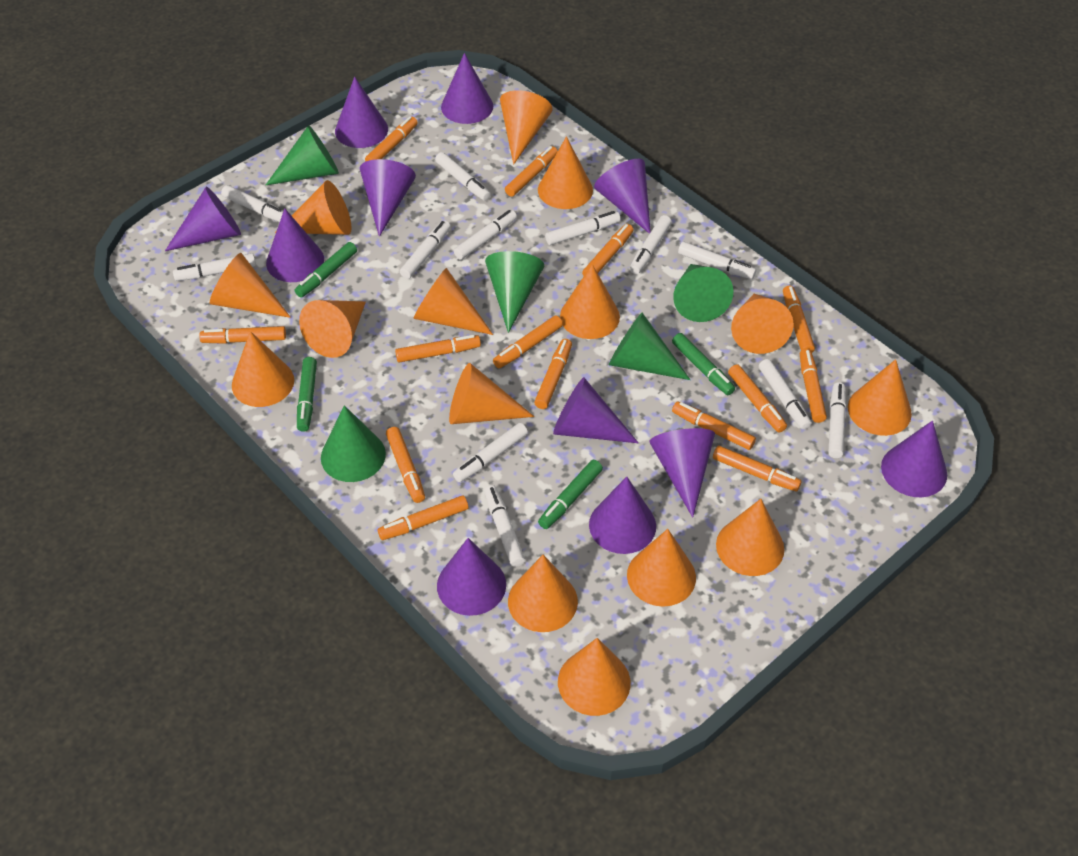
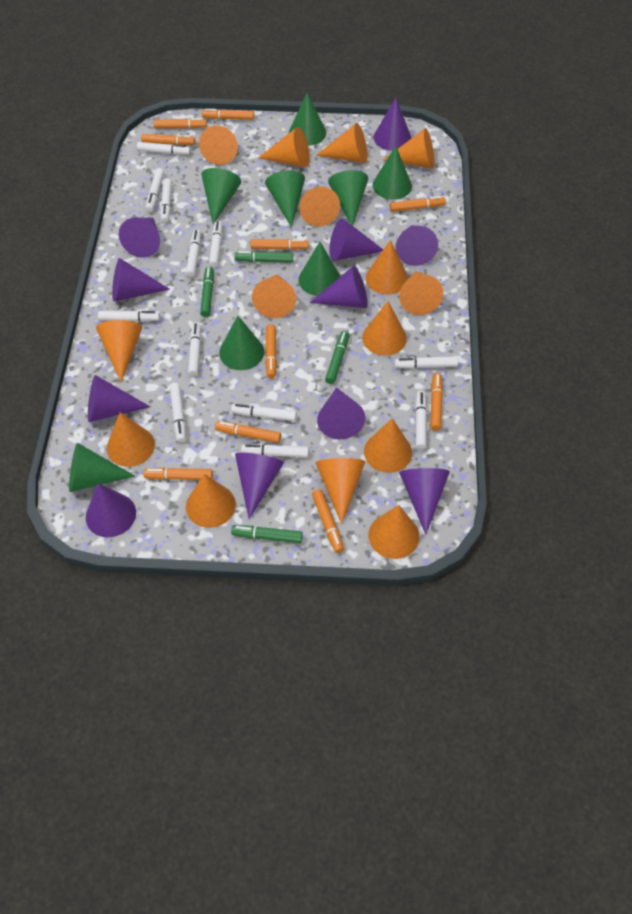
green cone: [266,125,339,185] [321,405,386,482] [485,251,544,333] [609,313,690,380] [673,264,733,322] = 5 -> [69,443,135,492] [201,168,241,224] [219,316,264,370] [265,171,305,227] [289,93,326,146] [299,242,340,296] [328,170,368,226] [373,146,412,200] = 8
orange marker: [199,326,286,344] [365,116,418,162] [378,495,468,540] [386,427,425,503] [395,335,481,363] [493,315,563,368] [505,146,558,197] [534,339,572,409] [582,224,633,276] [672,402,756,450] [713,446,802,492] [728,364,787,433] [783,286,815,352] [800,349,827,423] = 14 -> [141,134,195,145] [143,468,213,480] [154,118,207,129] [202,109,254,120] [215,421,281,443] [250,239,309,250] [265,324,277,379] [312,489,344,553] [390,196,446,212] [430,373,443,431] = 10

